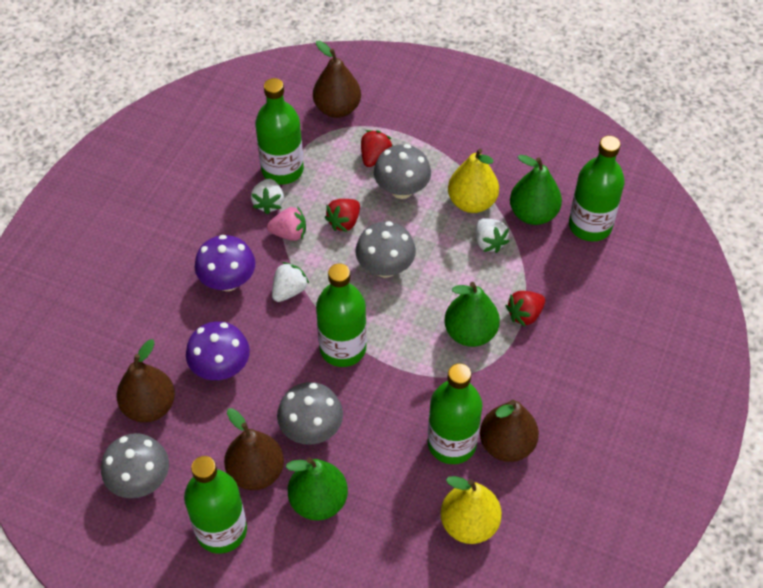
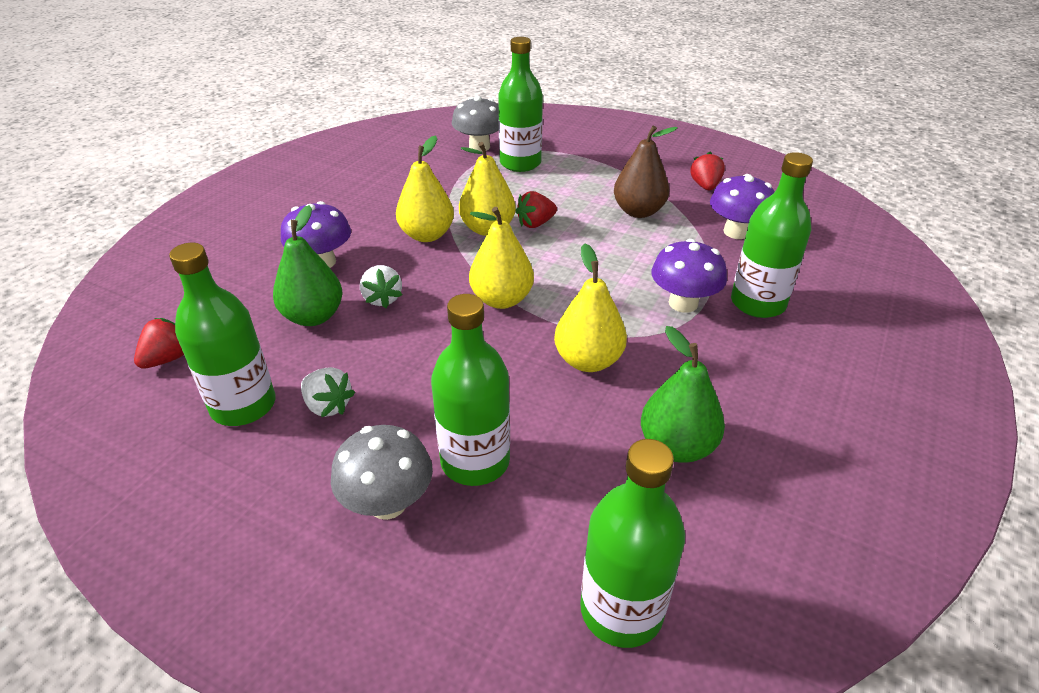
brown pear: [116,339,175,423] [224,408,284,490] [313,41,361,118] [480,399,539,462] = 4 -> [614,126,678,218] = 1
green pear: [286,457,348,520] [444,282,500,347] [510,155,562,225] = 3 -> [273,205,343,326] [641,326,725,463] = 2
grey mushroom: [101,433,169,498] [277,382,343,445] [355,221,416,278] [374,144,431,199] = 4 -> [331,425,433,520] [452,96,499,152] = 2
pink strawberry: [267,206,306,241] = 1 -> none = 0
purple mushroom: [186,321,250,380] [194,235,255,291] = 2 -> [281,201,351,268] [651,239,727,313] [710,174,775,239] = 3
white strawberry: [251,179,284,214] [272,262,309,302] [476,218,510,253] = 3 -> [301,367,355,417] [360,265,402,308] = 2
yellow pear: [441,476,502,544] [448,148,499,213] = 2 -> [396,135,454,242] [459,142,516,236] [469,207,534,309] [554,244,627,372] = 4

